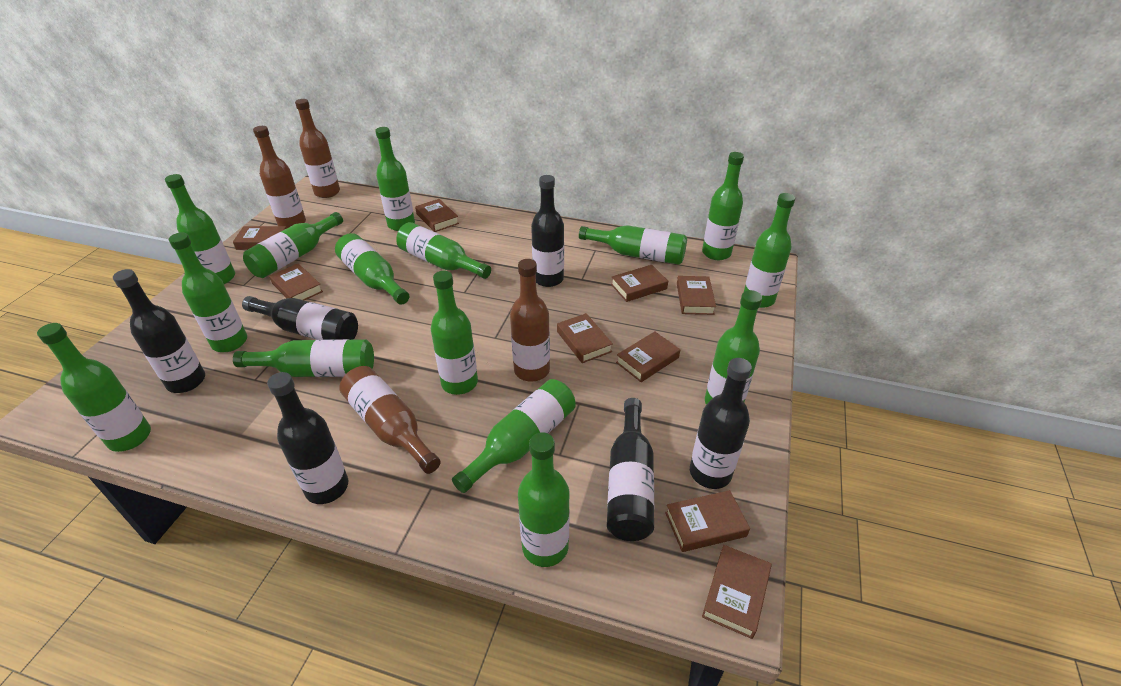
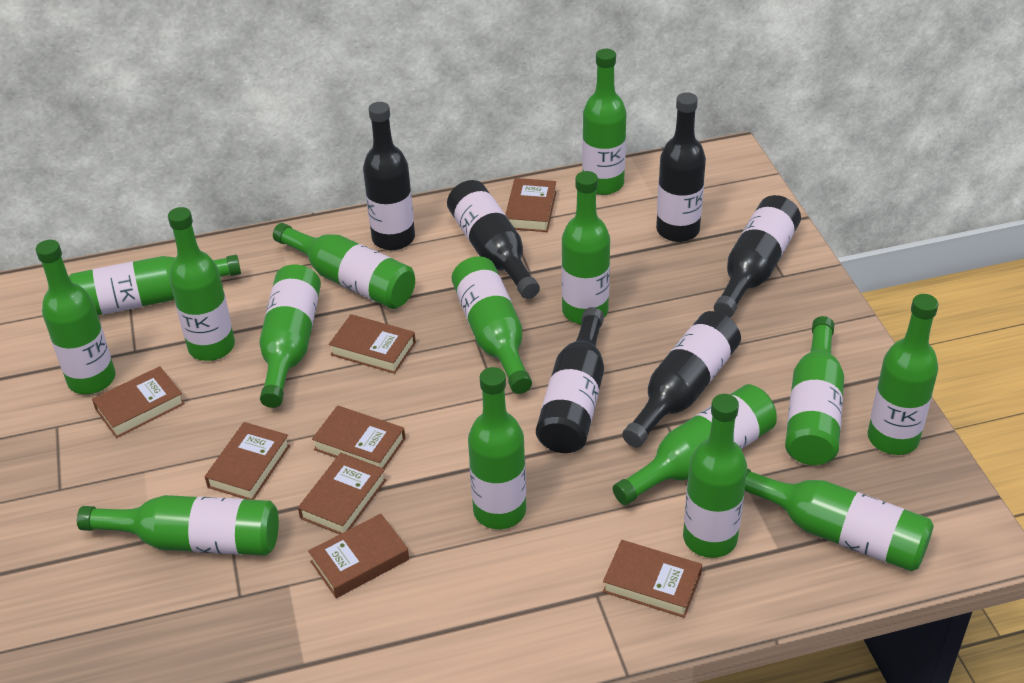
brown book: [233,226,286,250] [269,263,323,300] [415,199,459,232] [557,313,613,363] [611,265,668,302] [616,331,680,382] [665,490,750,552] [677,276,716,315] [702,545,772,639] = 9 -> [92,366,185,438] [205,422,290,500] [298,453,386,534] [308,514,409,598] [312,405,405,469] [329,314,416,374] [505,178,556,232] [603,540,702,618] = 8
brown bottle: [253,126,306,229] [295,99,340,198] [339,366,441,474] [510,259,550,382] = 4 -> none = 0

